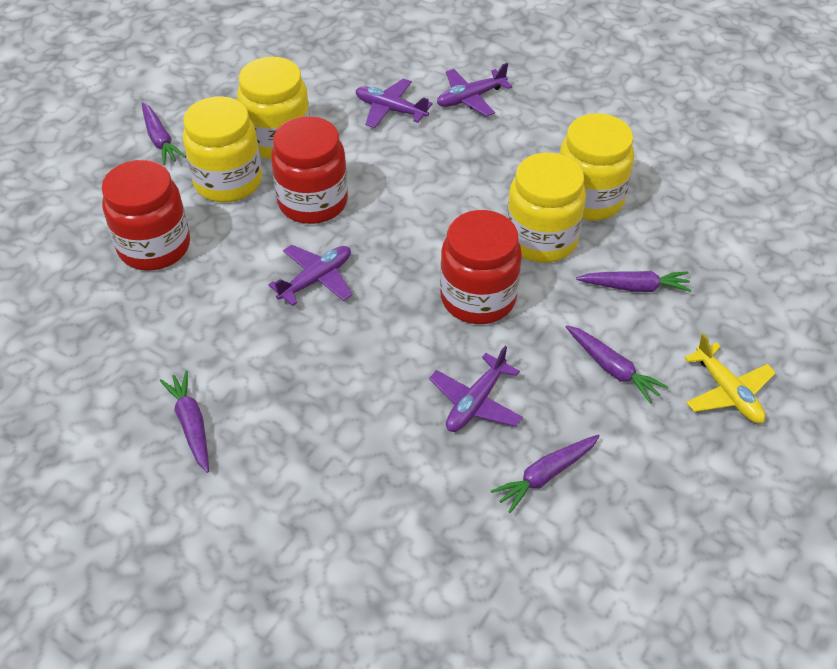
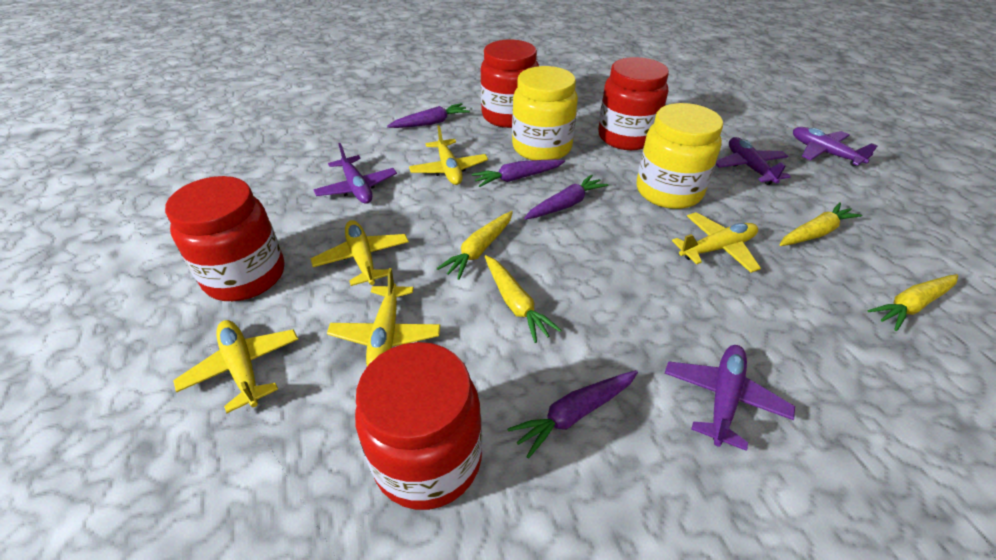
purple carrot: [141,102,186,165] [160,371,209,473] [491,435,600,513] [566,325,668,404] [576,271,692,292] = 5 -> [387,103,470,128] [472,159,565,187] [508,370,638,458] [524,175,608,220] = 4
red jar: [102,160,190,271] [271,116,348,224] [440,210,522,324] = 3 -> [165,176,284,301] [355,342,482,510] [480,39,539,128] [598,57,669,150] = 4
yellow carrot: none = 0 -> [436,211,513,280] [485,255,562,343] [779,203,862,246] [868,274,958,331] = 4
yellow jar: [183,96,262,202] [237,57,310,159] [507,153,586,263] [560,113,634,221] = 4 -> [512,66,578,160] [637,103,723,209] = 2
yellow plane: [684,333,776,423] = 1 -> [173,320,299,413] [311,220,409,286] [327,268,441,366] [409,125,488,185] [672,212,761,273] = 5

